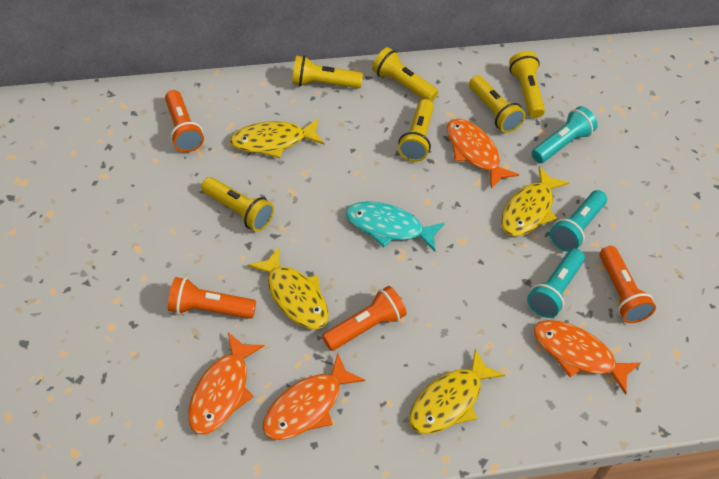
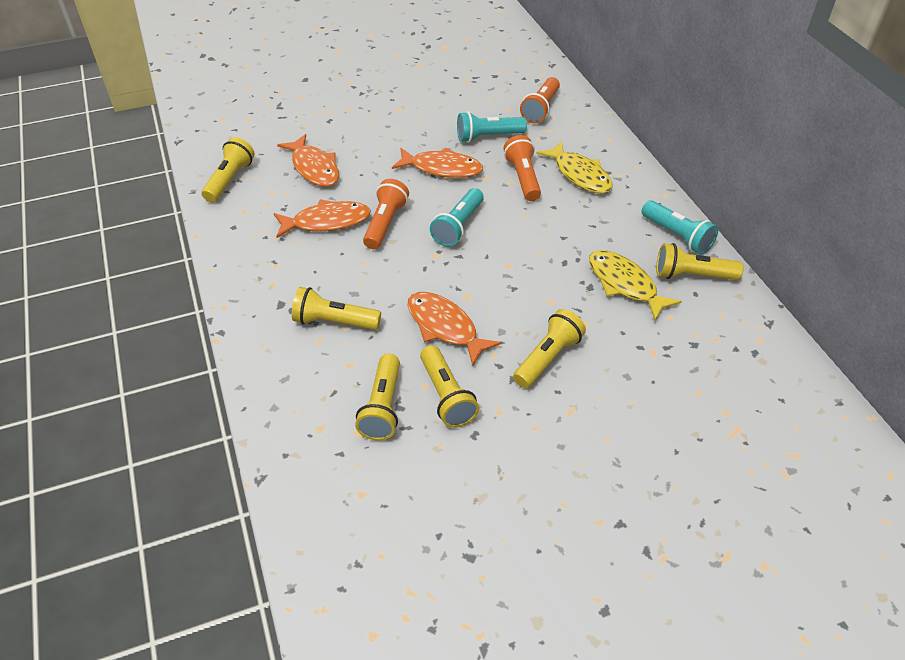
orange flashlight: [165,90,204,152] [168,277,256,319] [322,286,407,351] [599,246,656,323] = 4 -> [363,179,409,249] [504,135,541,201] [520,77,560,123] = 3
turquoise fish: [346,201,445,252] = 1 -> none = 0
yellow fish: [230,118,324,158] [248,247,329,330] [409,348,505,434] [501,166,570,236] = 4 -> [536,141,612,194] [589,250,682,320] = 2

